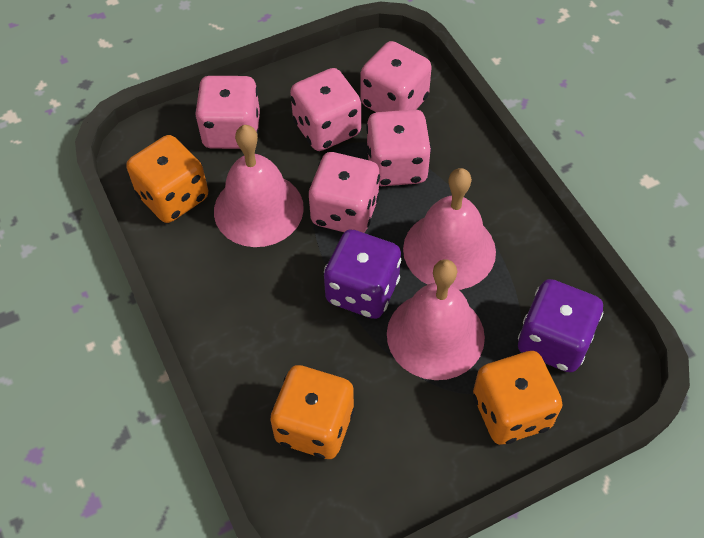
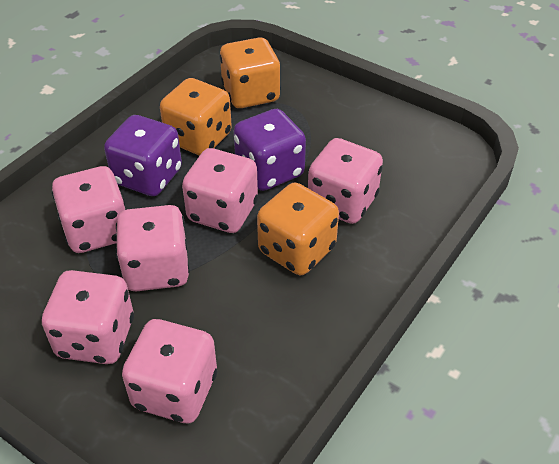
pink bell: [214,125,304,247] [387,259,485,380] [403,168,496,290] = 3 -> none = 0
pink dice: [195,76,260,149] [290,68,361,151] [309,152,380,233] [360,41,432,112] [366,109,431,186] = 5 -> [42,270,134,364] [51,166,125,253] [116,205,190,291] [122,319,217,423] [182,148,258,233] [308,138,383,224] = 6

